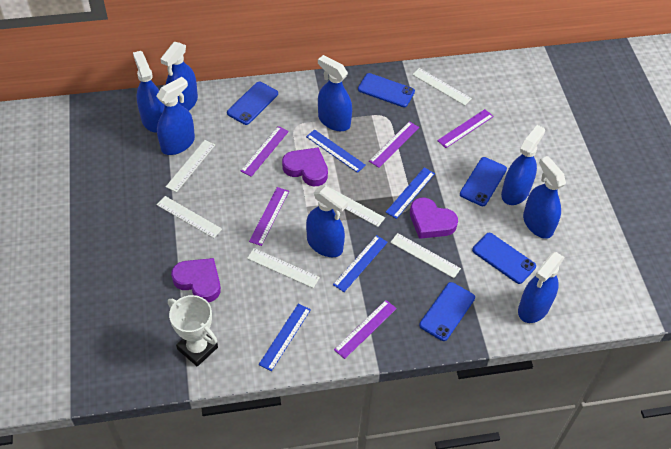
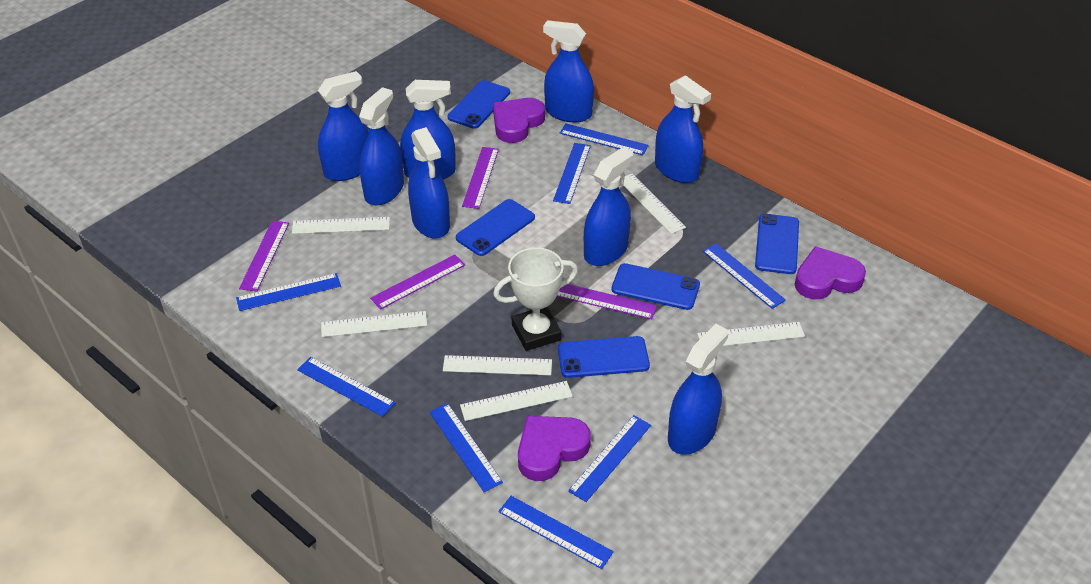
blue ruler: [259,303,311,371] [306,129,366,173] [333,235,388,292] [386,167,435,219] = 4 -> [236,273,341,311] [297,357,396,417] [429,403,503,492] [498,496,614,569] [553,143,591,204] [560,123,649,155] [568,415,651,502] [703,243,786,309] = 8
purple ruler: [241,126,289,177] [249,187,289,246] [334,300,397,359] [369,121,419,168] [437,109,494,148] = 5 -> [239,221,289,291] [370,254,465,310] [462,147,499,209] [557,284,657,319] = 4

